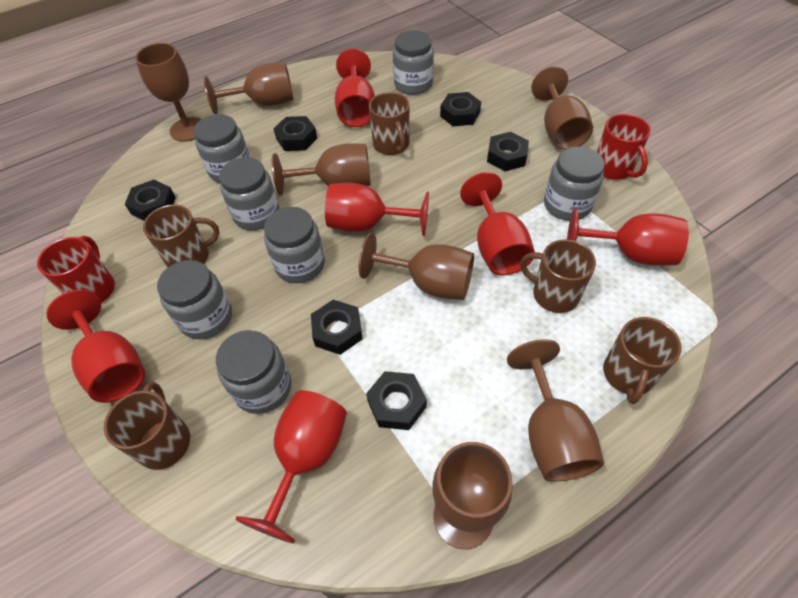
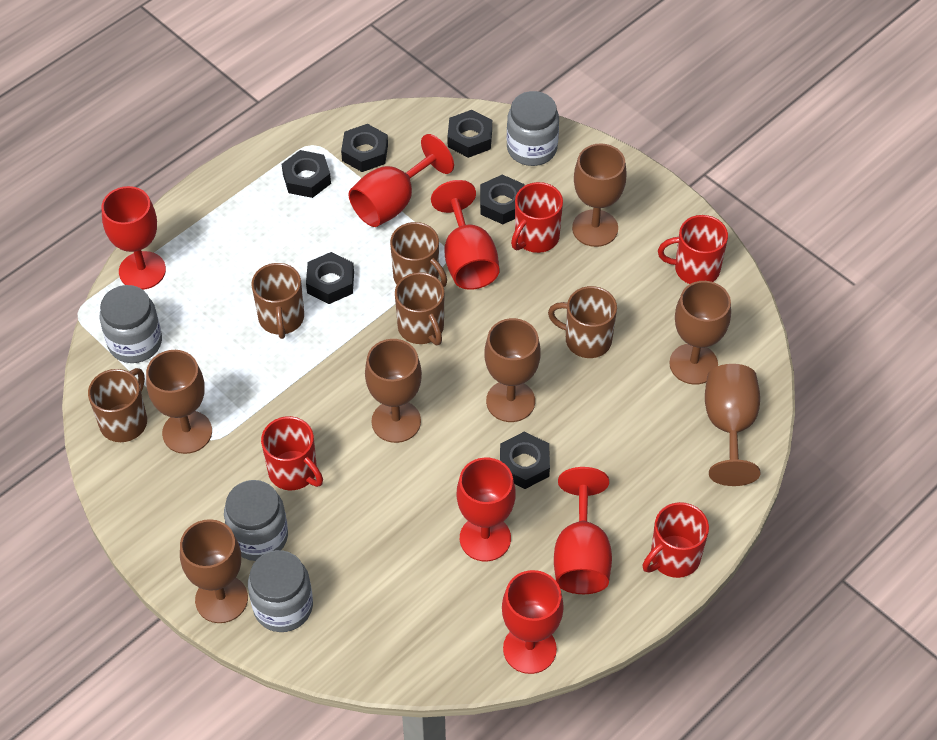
grey jar: [157,260,232,339] [194,114,250,183] [216,330,292,414] [219,157,279,230] [264,207,325,283] [393,30,434,95] [544,146,605,221] = 7 -> [99,285,162,363] [224,480,288,561] [248,550,313,632] [507,91,559,166] = 4
red mug: [37,236,115,303] [597,114,651,180] = 2 -> [261,416,323,490] [511,182,563,253] [642,502,709,578] [658,215,728,284] = 4

